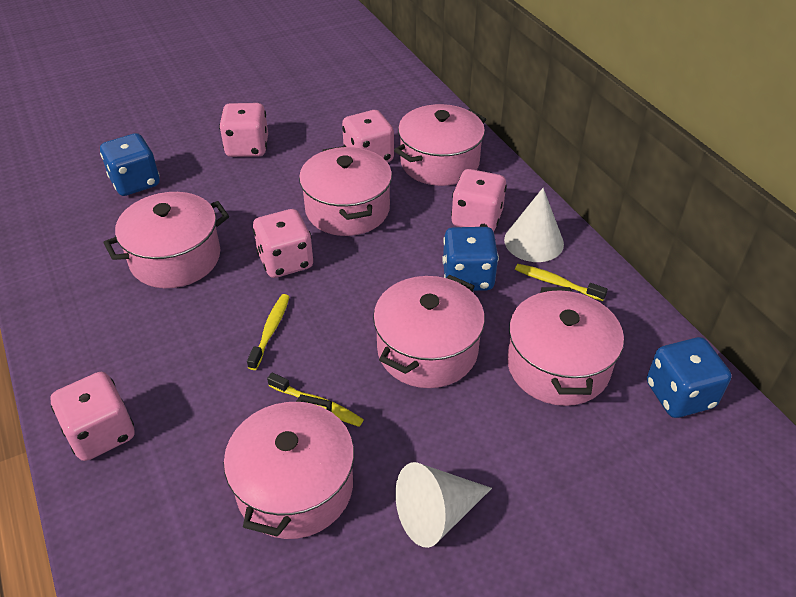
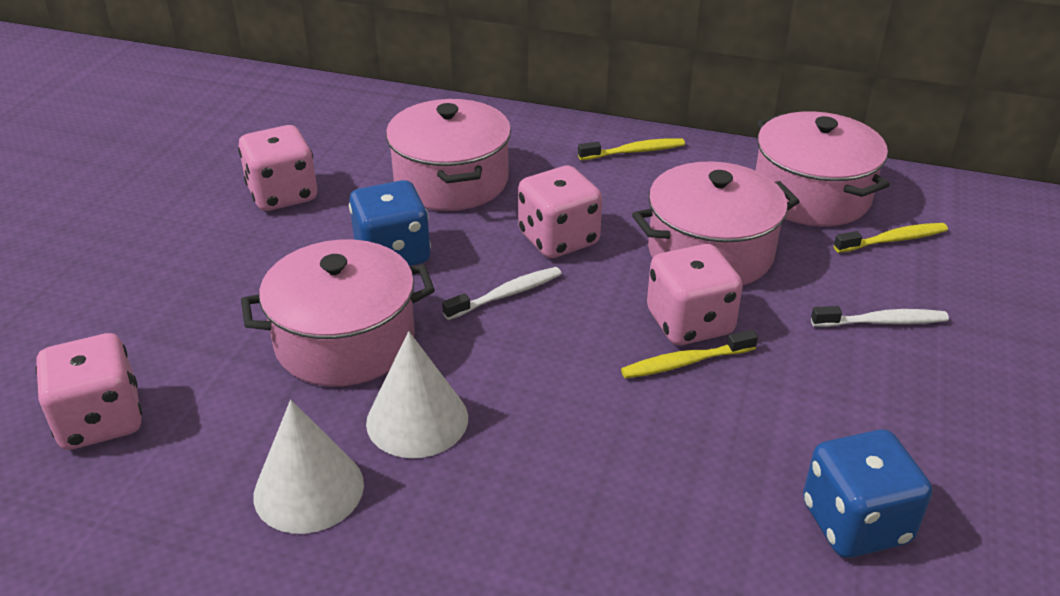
blue dice: [100,133,160,196] [442,227,499,291] [647,337,731,418] = 3 -> [349,180,431,266] [803,429,932,558] = 2
pink dice: [50,372,135,461] [219,103,268,157] [253,209,313,278] [342,110,394,162] [451,169,507,231] = 5 -> [35,333,142,450] [238,125,317,211] [518,166,602,258] [647,244,743,345] = 4
pink pot: [104,192,229,288] [224,394,354,539] [299,146,392,236] [373,275,485,388] [394,104,486,186] [507,287,624,406] = 6 -> [241,240,435,386] [386,99,511,211] [632,161,800,285] [755,111,890,226] = 4
white toothbrush: none = 0 -> [442,267,562,320] [811,306,949,327] = 2

